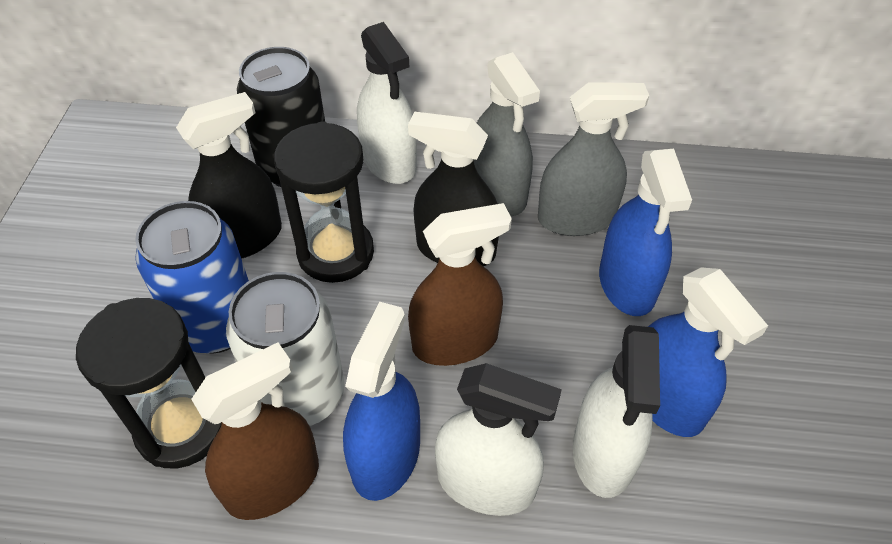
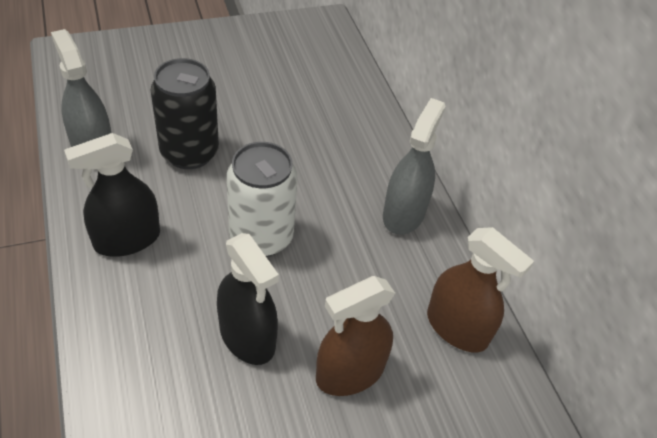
black hourglass: [76,298,222,468] [274,121,374,283] = 2 -> none = 0
blue can: [135,201,249,353] = 1 -> none = 0
blue spray bottle: [343,302,420,501] [599,149,692,316] [648,267,768,437] = 3 -> none = 0
white spray bottle: [357,22,417,184] [435,363,562,516] [573,325,660,498] = 3 -> none = 0

